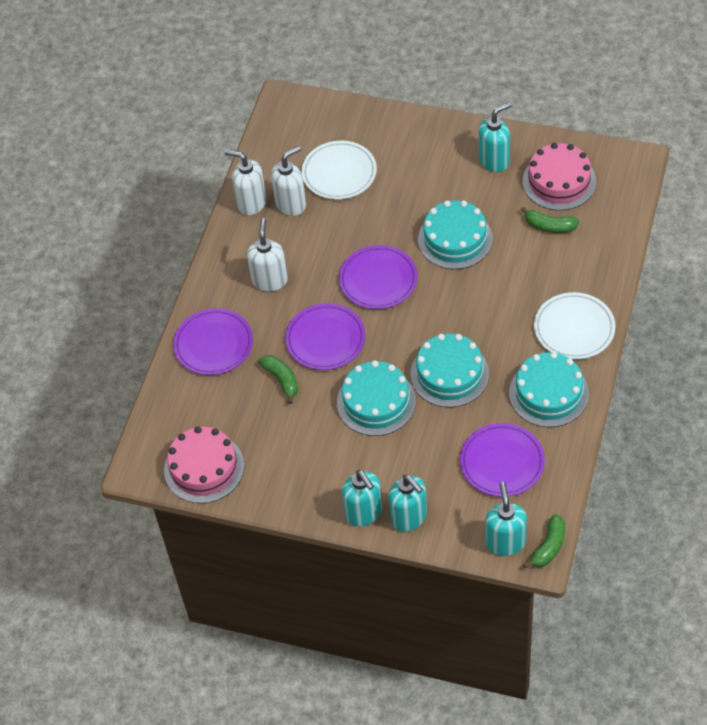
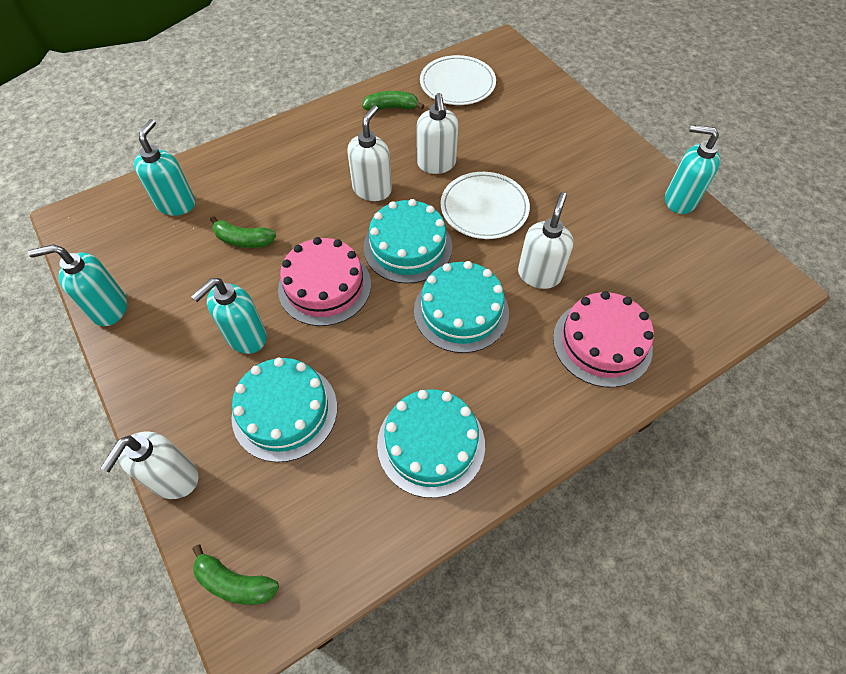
purple plate: [173,308,253,375] [285,303,365,370] [339,245,417,309] [460,423,545,497] = 4 -> none = 0
white soap dispenser: [225,150,266,216] [247,218,288,291] [271,146,306,216] = 3 -> [100,431,198,499] [347,105,392,201] [417,93,458,174] [518,192,574,289] = 4

